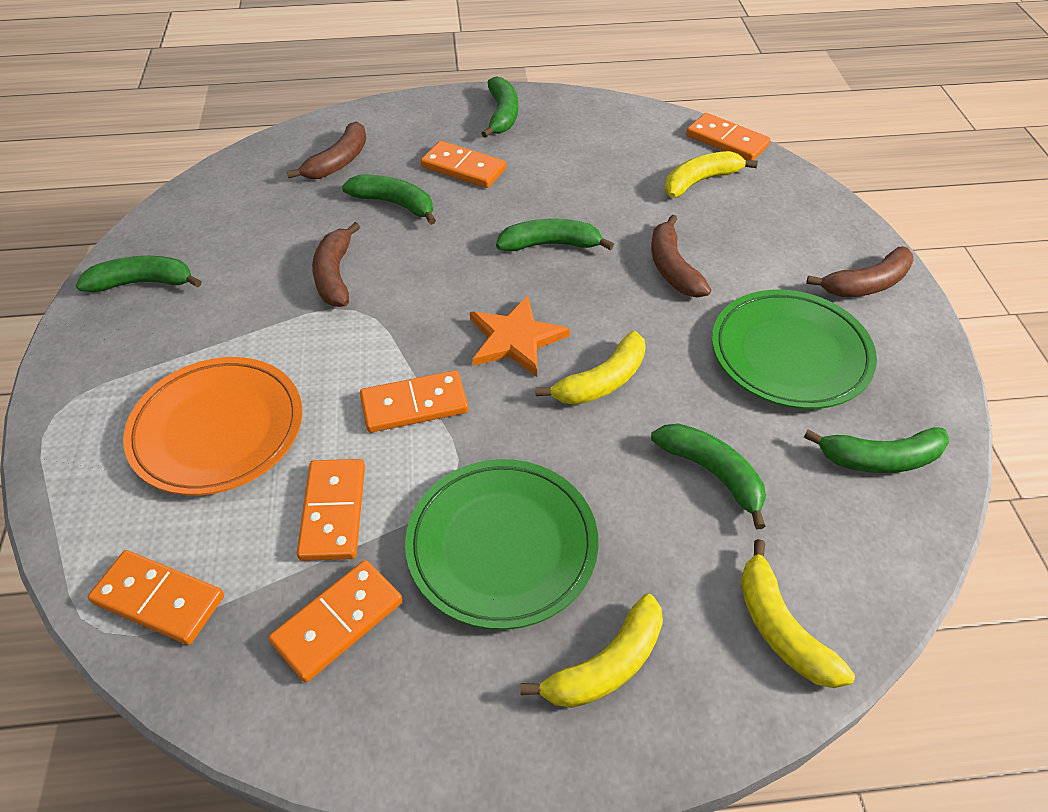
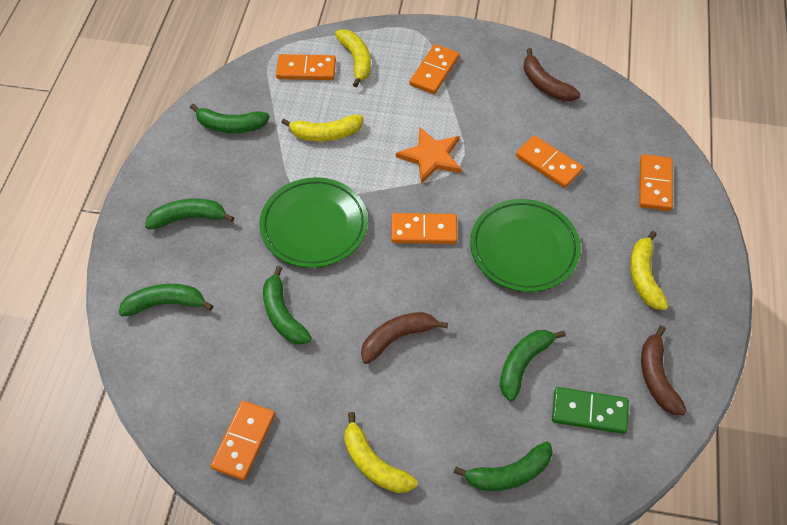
brown banana: [287,122,366,179] [312,222,360,307] [651,215,711,297] [806,247,914,297] = 4 -> [361,312,448,364] [524,48,580,101] [641,326,687,415] = 3
green domino: none = 0 -> [552,387,629,434] = 1
orange plate: [123,357,302,495] = 1 -> none = 0

